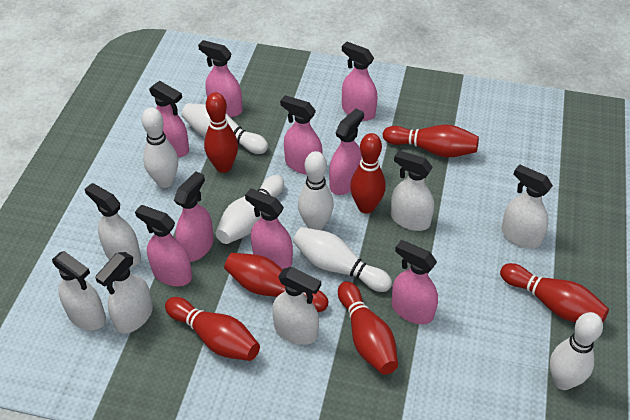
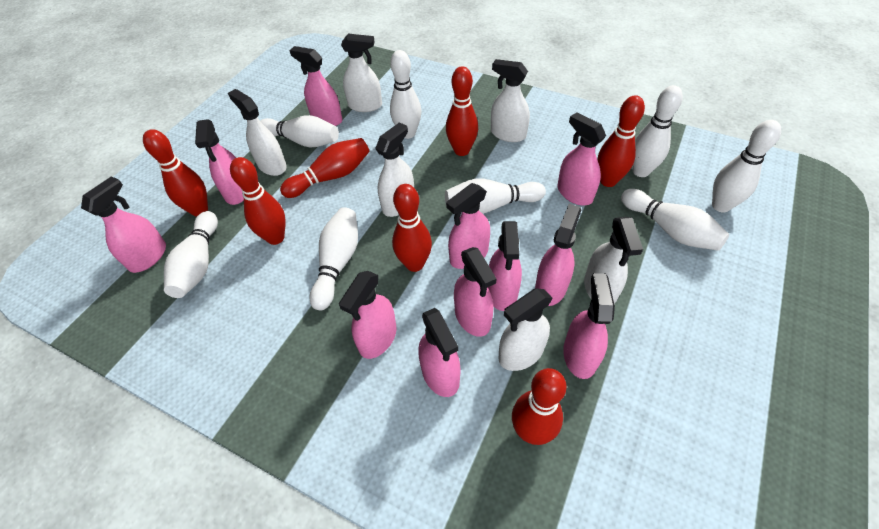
pink spray bottle: [135,205,192,286] [149,81,189,157] [174,171,214,262] [198,40,243,117] [245,189,293,270] [280,95,323,174] [329,108,364,195] [342,42,377,121] [392,240,438,324] = 9 -> [81,176,166,273] [195,119,244,205] [289,46,343,126] [339,271,397,359] [418,308,461,397] [446,183,490,269] [454,247,497,337] [488,221,522,311] [535,204,581,306] [558,112,606,205] [563,273,615,379] = 11
white bowling pin: [142,108,178,188] [182,103,268,154] [216,175,284,244] [293,227,392,292] [298,151,334,230] [550,312,603,390] = 6 -> [164,211,218,298] [260,115,339,147] [310,207,358,310] [390,50,421,139] [445,178,546,213] [621,189,729,251] [632,85,683,177] [712,120,781,213] = 8

